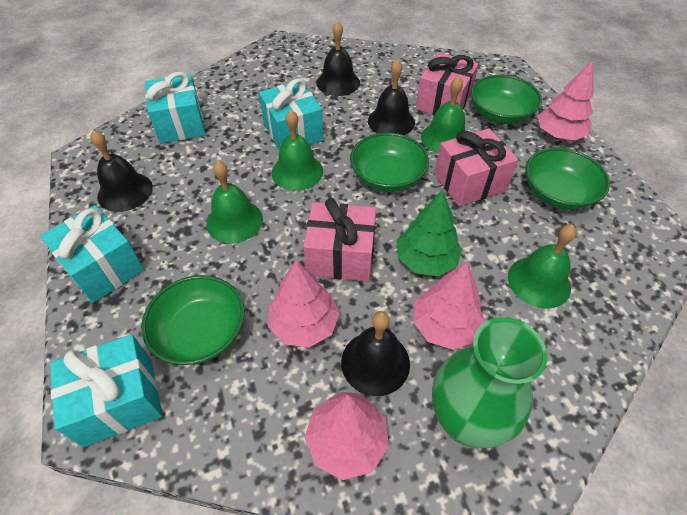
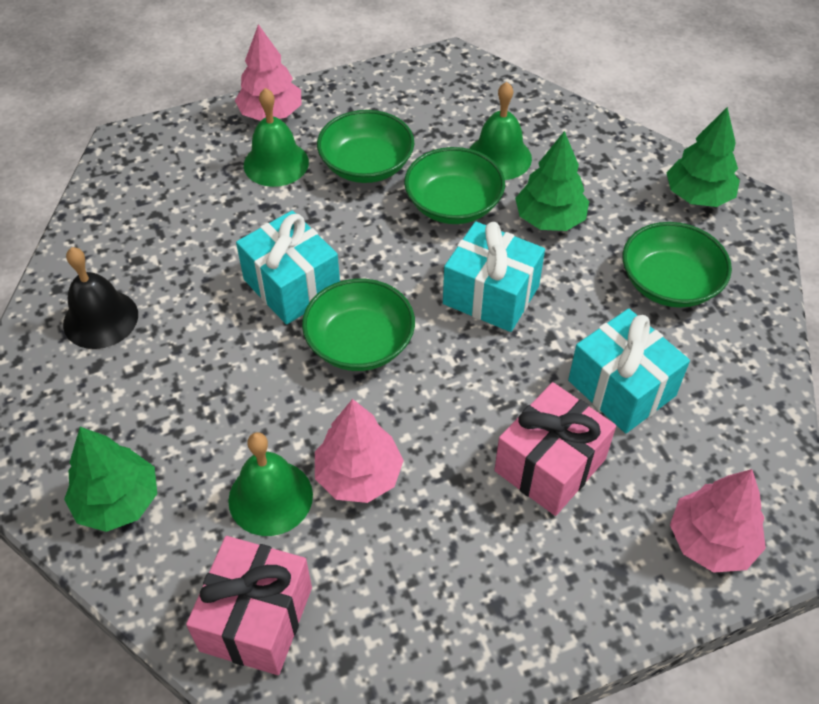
black bell: [90,130,153,212] [317,21,360,96] [341,311,410,396] [368,59,415,135] = 4 -> [63,247,138,349] = 1
green bell: [206,161,263,243] [272,110,323,191] [421,76,465,154] [508,224,577,309] = 4 -> [228,432,313,536] [244,88,309,187] [469,82,532,180] = 3
green tree: [397,190,462,276] = 1 -> [64,427,157,532] [515,131,589,231] [666,107,740,207] = 3
green vase: [432,317,547,448] = 1 -> none = 0
pink gift: [303,198,376,281] [416,53,479,115] [434,128,518,207] = 3 -> [186,536,312,675] [494,382,616,516] = 2
pink tree: [268,261,340,347] [305,392,389,480] [413,262,486,350] [537,61,594,140] = 4 -> [235,24,301,121] [315,399,404,503] [670,469,766,573] = 3
turquoise gift: [40,205,144,303] [50,334,163,447] [145,72,206,144] [259,78,323,150] = 4 -> [236,210,340,325] [443,221,545,332] [568,309,690,433] = 3

